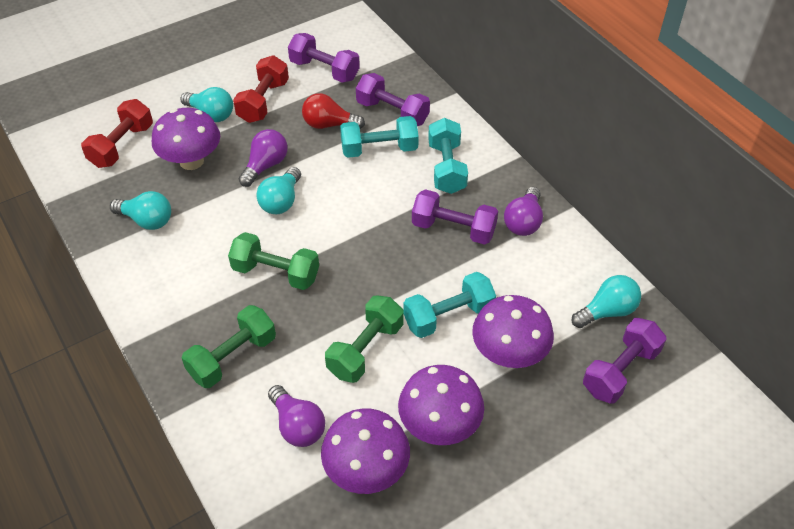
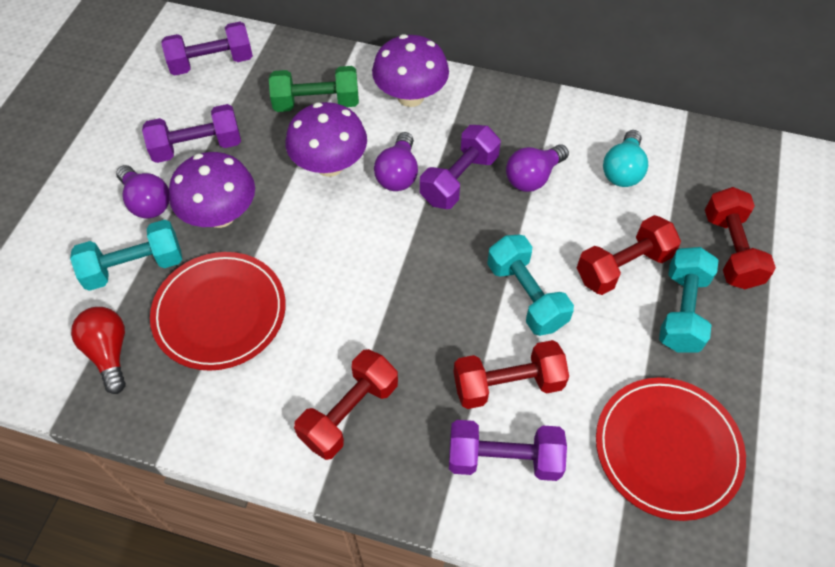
green dumbbell: [182,305,276,388] [228,232,319,290] [325,295,404,383] = 3 -> [269,66,359,112] = 1
purple mushroom: [152,108,220,170] [321,408,410,494] [398,365,484,445] [472,295,554,368] = 4 -> [169,152,255,228] [285,102,367,177] [372,34,449,107] = 3
red dumbbell: [81,99,153,168] [233,55,289,123] = 2 -> [294,349,398,460] [454,340,569,409] [577,215,681,295] [705,187,776,289] = 4
red plate: none = 0 -> [150,252,286,371] [596,378,746,521] = 2
turquoise light bulb: [110,191,171,230] [180,87,233,122] [256,167,301,214] [571,275,641,328] = 4 -> [603,130,648,187] = 1

